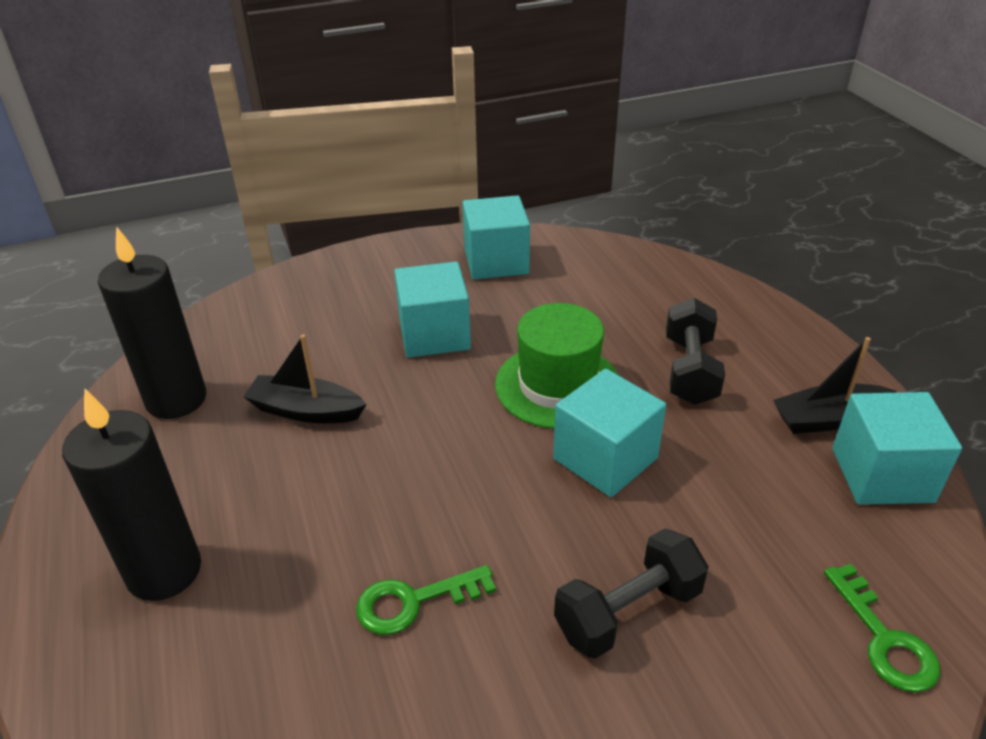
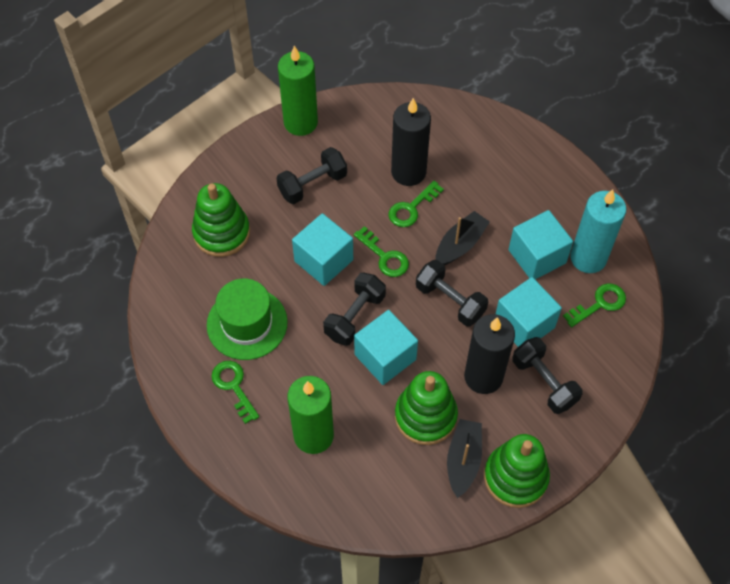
black dumbbell: [554,528,709,659] [666,298,725,405] = 2 -> [276,147,347,204] [323,272,386,346] [416,260,488,327] [512,337,583,414] = 4
green candle: none = 0 -> [278,45,318,136] [287,376,334,454] = 2
green key: [356,565,496,635] [824,564,940,692] = 2 -> [211,361,259,424] [354,226,409,277] [389,181,444,227] [563,283,626,327] = 4
green stacking toy: none = 0 -> [192,183,250,257] [395,371,458,445] [484,434,550,508] = 3
turquoise candle: none = 0 -> [570,189,626,273] = 1

